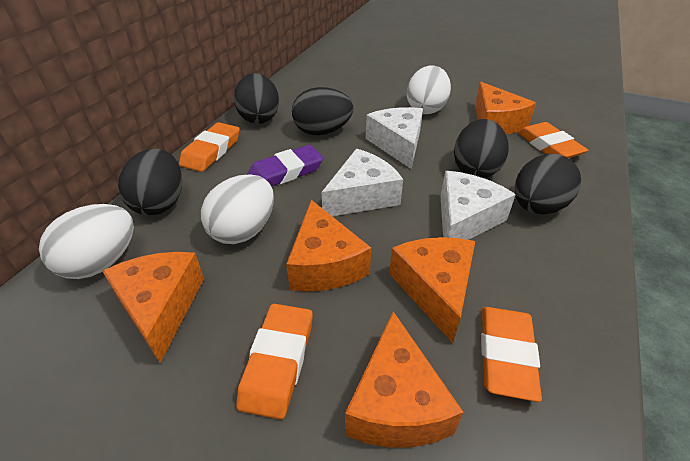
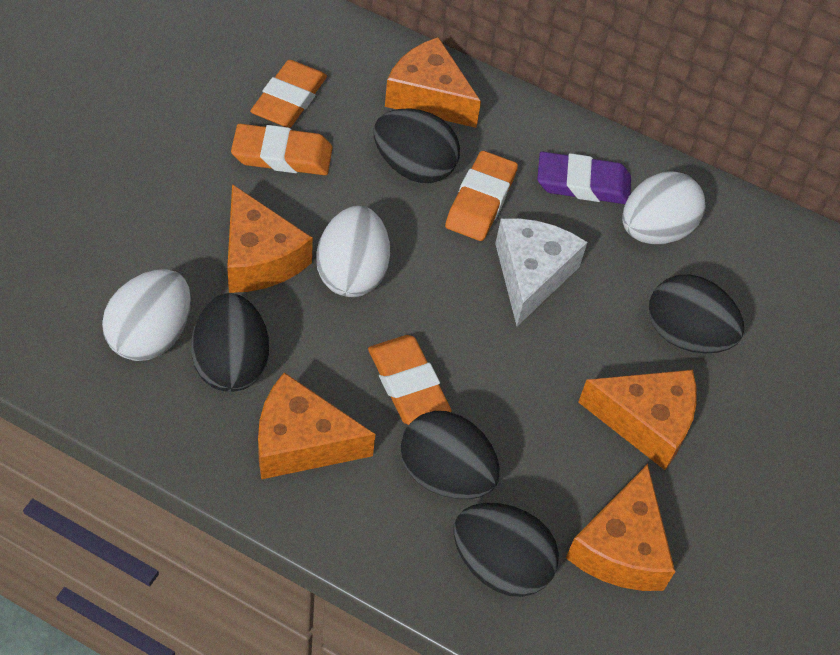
white cheese: [322,149,403,216] [366,107,423,169] [440,171,516,240] = 3 -> [495,218,587,326] = 1

